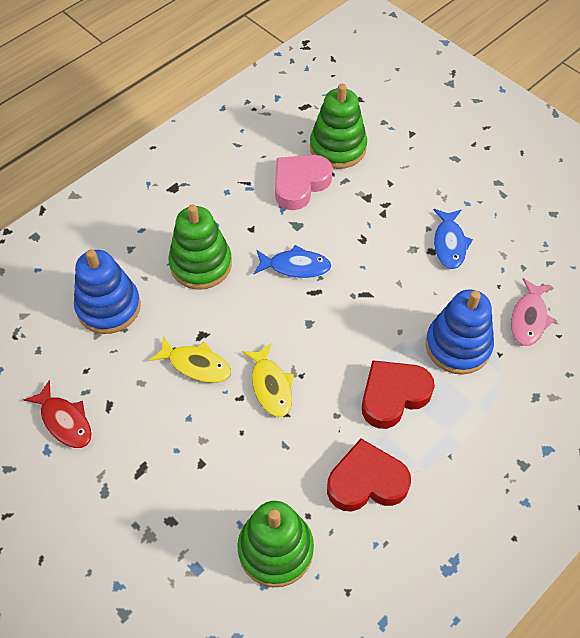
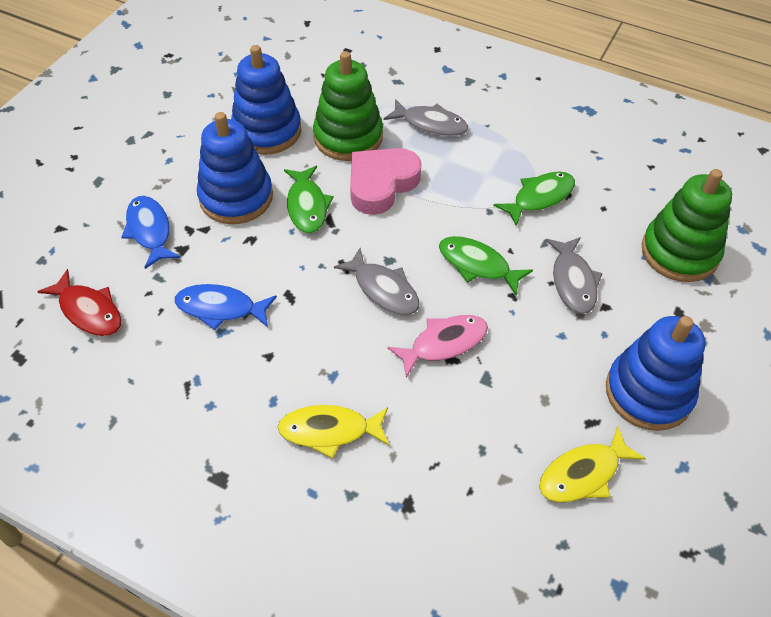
blue stacking toy: [74,249,141,334] [426,289,494,375] = 2 -> [197,112,273,224] [231,45,301,155] [606,316,705,431] = 3
green fish: none = 0 -> [284,166,334,233] [439,236,533,296] [493,171,575,226] = 3
green stacking toy: [168,204,232,290] [238,501,314,587] [310,84,367,169] = 3 -> [313,51,383,161] [642,169,732,282] = 2
grey fish: none = 0 -> [334,248,419,315] [384,99,468,136] [545,237,603,314] = 3
red heart: [327,438,411,512] [362,360,435,429] = 2 -> none = 0

